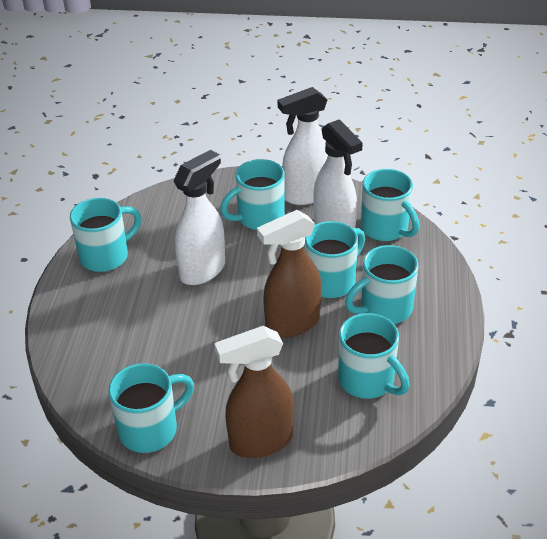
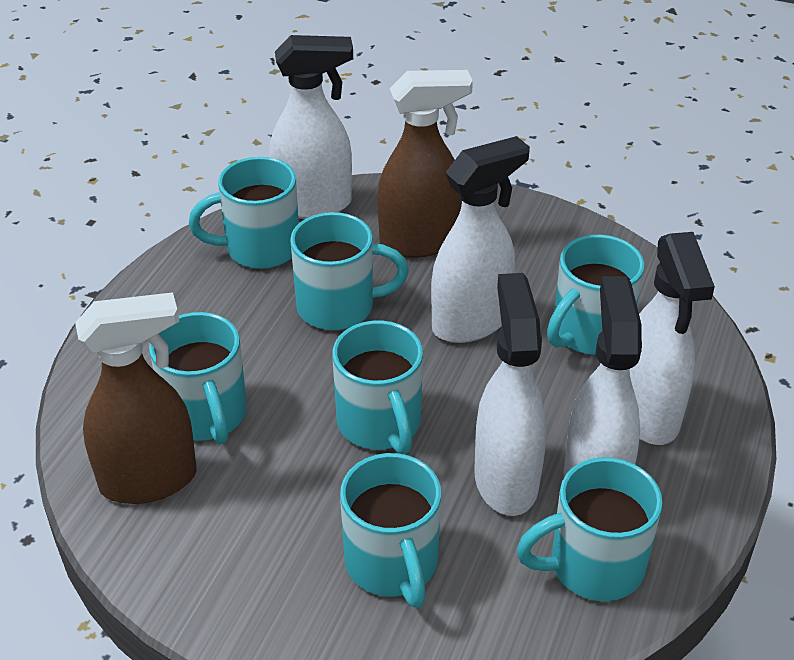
white spray bottle: [173,150,225,285] [278,87,328,205] [314,119,363,228] = 3 -> [269,35,353,219] [431,136,530,343] [474,273,547,516] [564,276,642,477] [630,232,715,445] = 5

